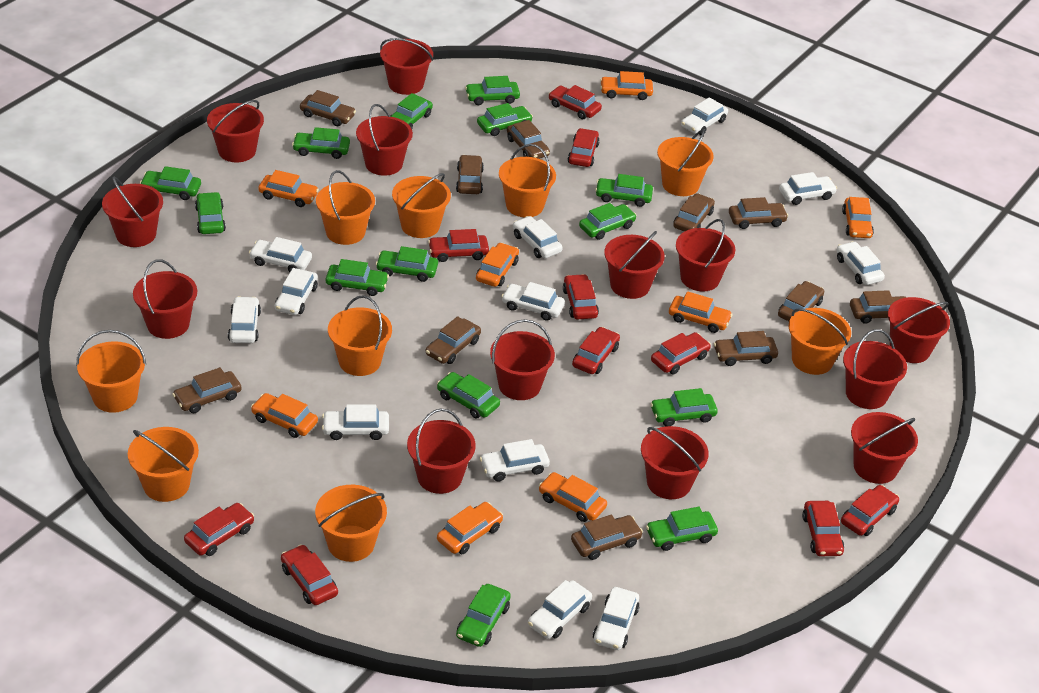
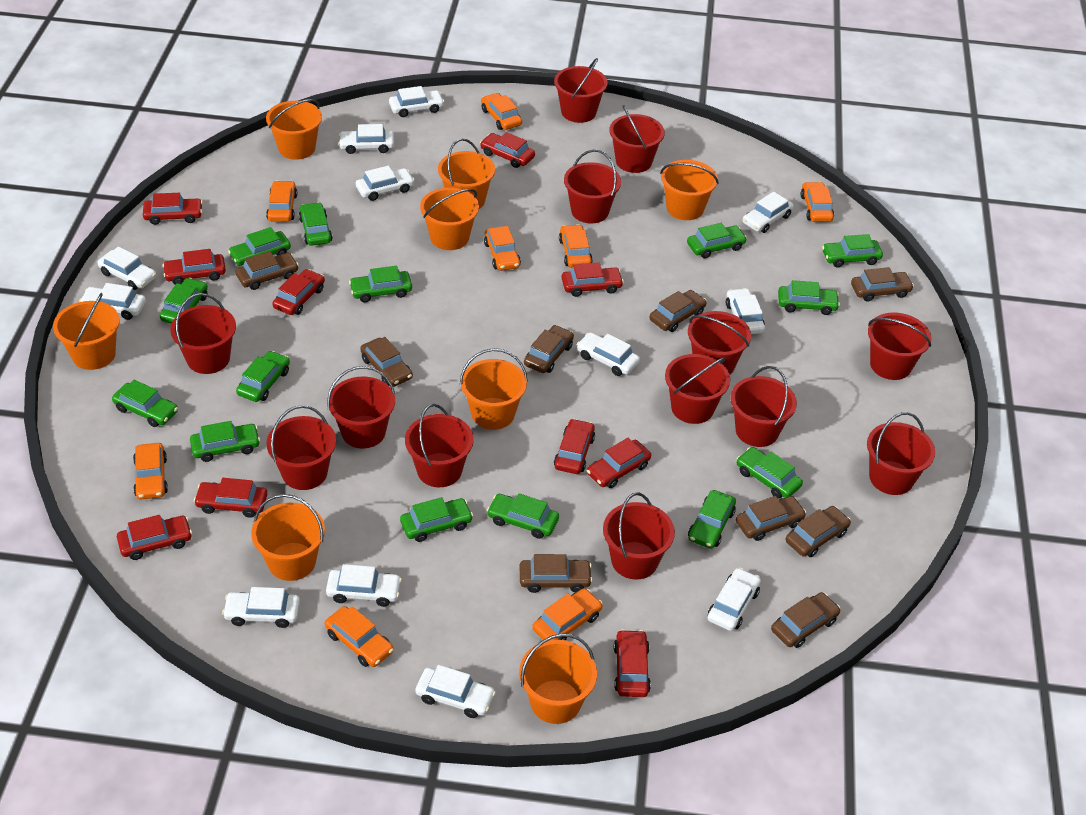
brown car: [172,367,242,413] [300,90,356,126] [426,316,481,364] [456,155,484,194] [507,120,550,159] [571,515,643,560] [673,193,715,232] [714,331,778,366] [729,197,788,229] [778,281,824,321] [850,290,906,324] = 11 -> [235,251,299,290] [360,337,413,387] [520,554,593,593] [524,325,574,373] [649,290,707,332] [736,496,806,541] [771,592,840,648] [786,506,851,557] [851,267,914,302] = 9
orange bucket: [76,330,146,413] [128,427,199,502] [315,485,387,562] [316,170,375,245] [328,295,392,376] [392,173,451,238] [499,144,556,217] [657,130,714,196] [788,308,851,375] = 9 -> [53,293,120,370] [251,494,325,581] [266,99,322,160] [420,188,479,250] [438,138,495,209] [460,348,528,430] [519,633,597,724] [660,160,719,220] = 8

